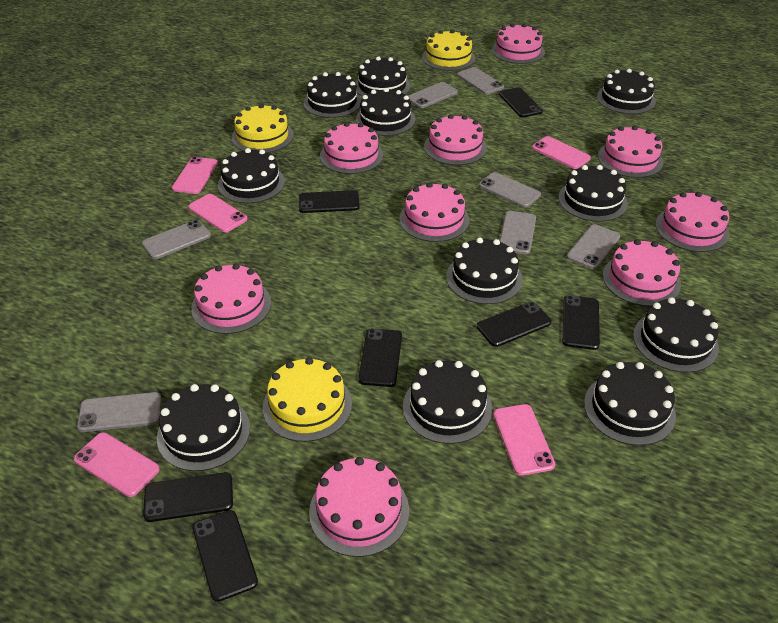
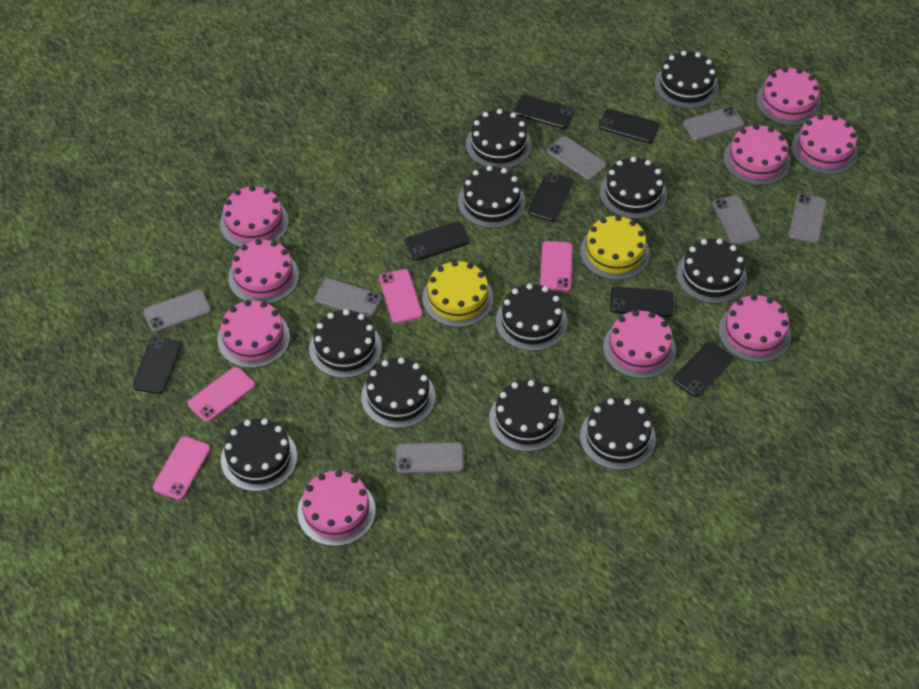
pink phone: [74,432,160,497] [172,157,218,194] [188,194,248,232] [493,404,555,476] [532,136,591,169] = 5 -> [153,437,210,500] [188,367,255,422] [379,269,422,323] [540,241,573,292] = 4
yellow cake: [232,104,294,153] [263,357,352,442] [422,30,475,71] = 3 -> [422,261,493,327] [580,215,650,280] = 2

